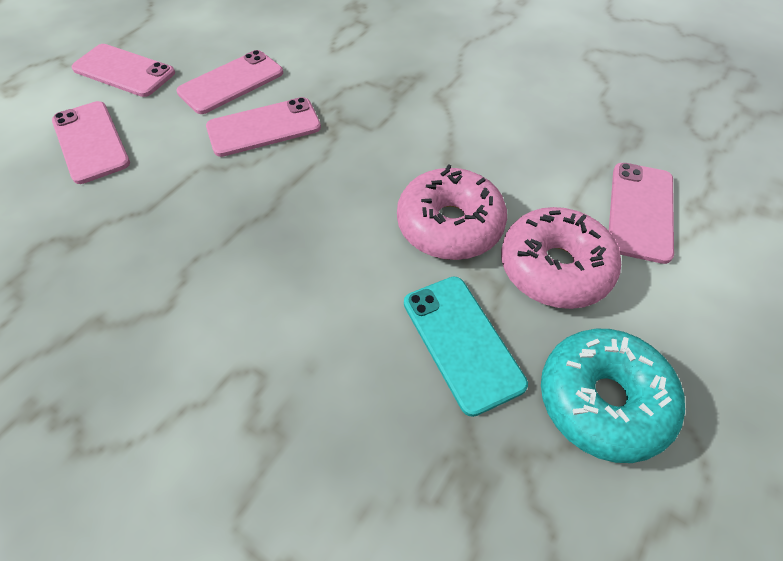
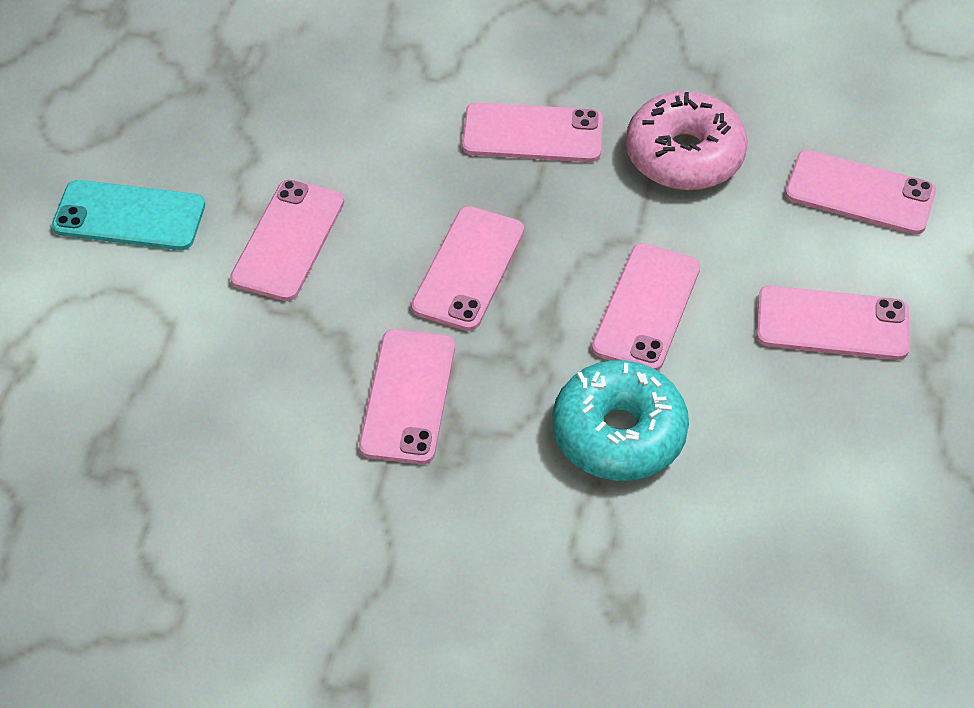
pink donut: [397,164,507,260] [501,207,621,309] = 2 -> [626,91,748,190] = 1
pink phone: [52,101,130,184] [71,44,175,97] [176,50,283,114] [206,97,321,157] [609,163,674,264] = 5 -> [230,179,344,301] [359,329,455,464] [411,206,524,331] [462,102,603,162] [592,243,700,371] [756,286,909,360] [785,150,936,234] = 7

